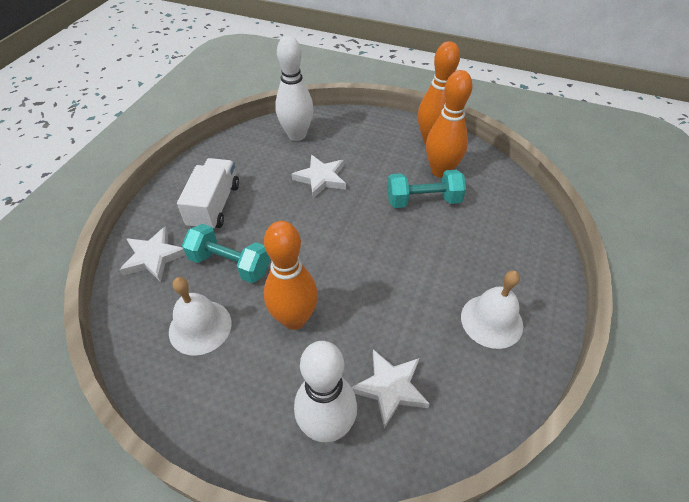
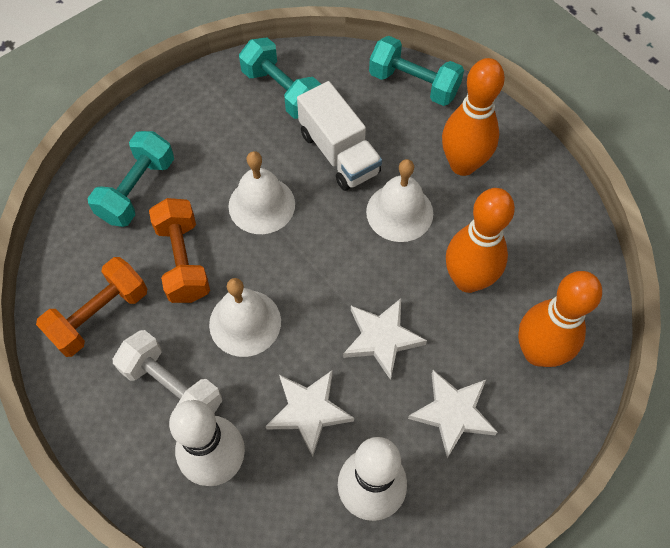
orange dumbbell: none = 0 -> [36,257,147,357] [149,198,210,303] = 2
turquoise dumbbell: [182,224,270,283] [387,170,466,208] = 2 -> [88,131,174,227] [239,38,321,119] [369,36,464,106] = 3
white bell: [169,277,232,356] [461,271,523,349] = 2 -> [209,278,281,357] [228,151,295,234] [366,159,433,242] = 3
white dumbbell: none = 0 -> [113,330,222,413] = 1

